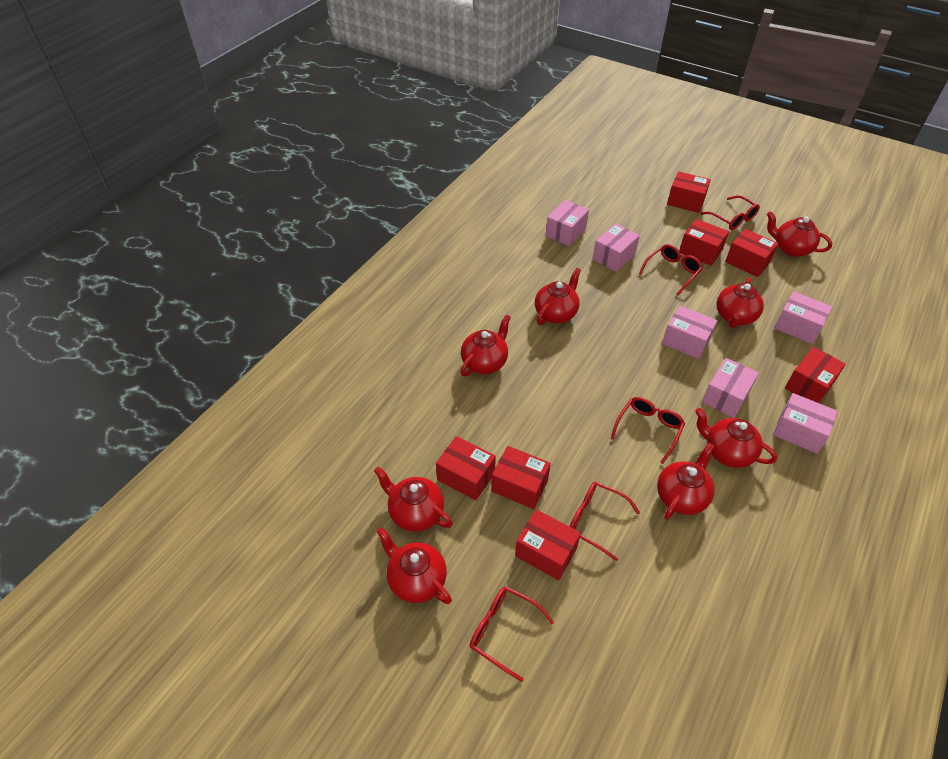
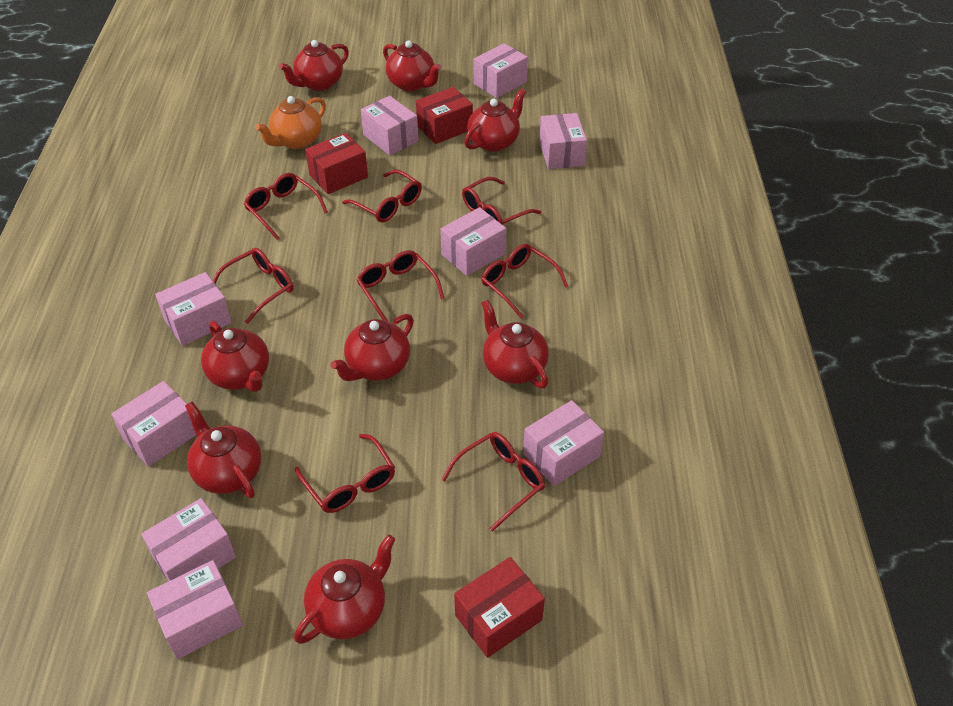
orange teapot: none = 0 -> [255,96,326,149] = 1
pink box: [546,200,589,246] [592,223,640,272] [662,306,717,359] [702,358,759,418] [773,393,838,454] [774,291,832,344] = 6 -> [111,381,196,467] [141,498,236,581] [147,560,243,659] [155,272,232,346] [361,96,419,155] [440,207,506,276] [474,43,528,98] [523,400,604,486] [539,113,587,169] = 9
red box: [436,436,496,500] [491,446,551,509] [515,509,581,580] [667,171,711,213] [679,219,729,266] [725,229,779,277] [785,347,846,403] = 7 -> [305,133,368,194] [416,87,473,144] [454,557,545,658] = 3
red glasses: [470,586,554,682] [569,482,640,561] [611,397,685,464] [639,244,703,295] [700,195,760,230] = 5 -> [213,248,293,324] [244,173,328,240] [295,434,395,513] [342,170,422,222] [356,250,445,321] [441,432,545,532] [462,177,541,225] [481,244,568,319] = 8

